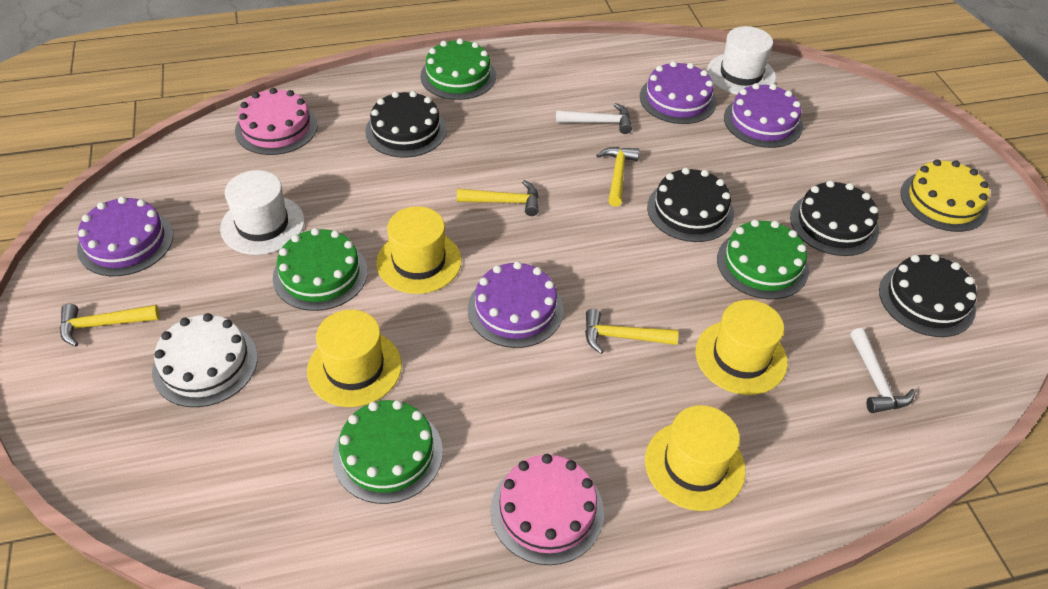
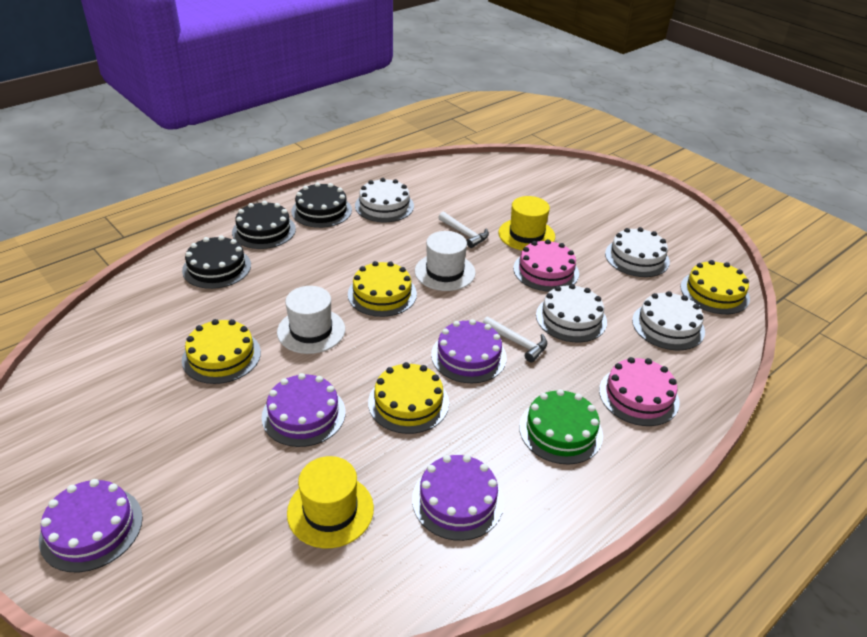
black cake: [365,91,447,158] [647,168,734,242] [790,180,879,256] [879,254,977,337] = 4 -> [182,235,251,289] [232,201,296,249] [291,182,352,228] = 3
green cake: [273,228,368,311] [333,400,443,504] [420,38,496,100] [717,220,809,299] = 4 -> [519,389,603,465] = 1
white cake: [152,313,258,407] = 1 -> [355,178,414,222] [536,284,607,342] [605,227,670,277] [632,291,705,350] = 4
yellow cake: [900,159,990,232] = 1 -> [182,319,261,384] [348,261,417,317] [368,362,449,434] [680,260,750,314] = 4
yellow hammer: [60,304,160,347] [457,180,539,216] [585,309,679,354] [596,147,640,207] = 4 -> none = 0
yellow hat: [307,310,402,407] [376,206,462,294] [645,405,746,511] [695,300,788,395] = 4 -> [287,456,374,548] [499,196,555,250] = 2

